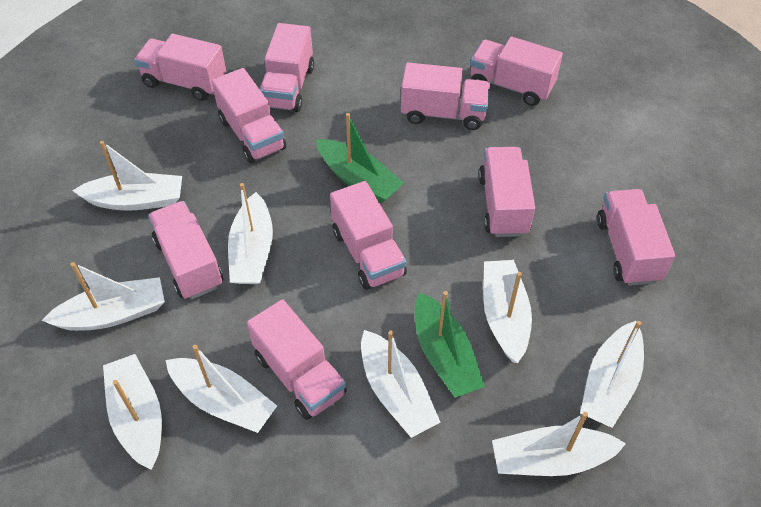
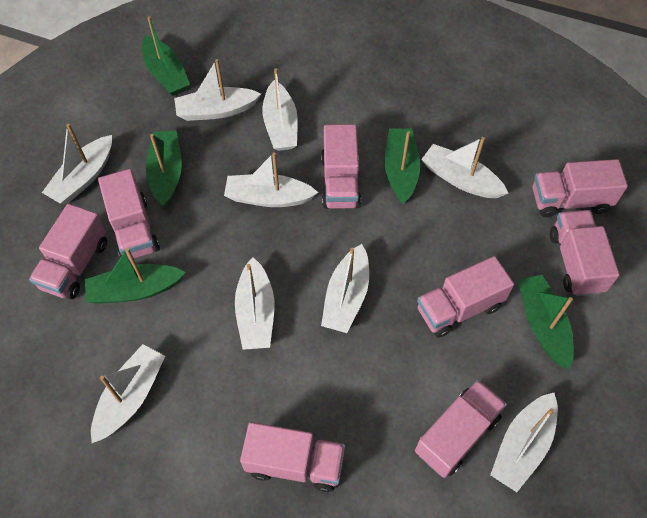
green boat: [316,113,404,203] [415,291,485,398] = 2 -> [85,248,186,304] [142,16,190,96] [146,130,182,207] [385,128,420,204] [518,275,574,369] = 5
pink truck: [134,34,226,101] [148,201,223,300] [212,68,286,163] [247,299,347,420] [260,23,314,112] [330,181,407,290] [401,63,490,130] [470,37,563,106] [478,147,535,237] [597,189,675,286] = 10 -> [29,204,107,299] [98,169,160,260] [240,422,345,492] [321,124,361,209] [415,379,507,478] [417,256,514,338] [532,159,628,217] [550,210,620,296] = 8

